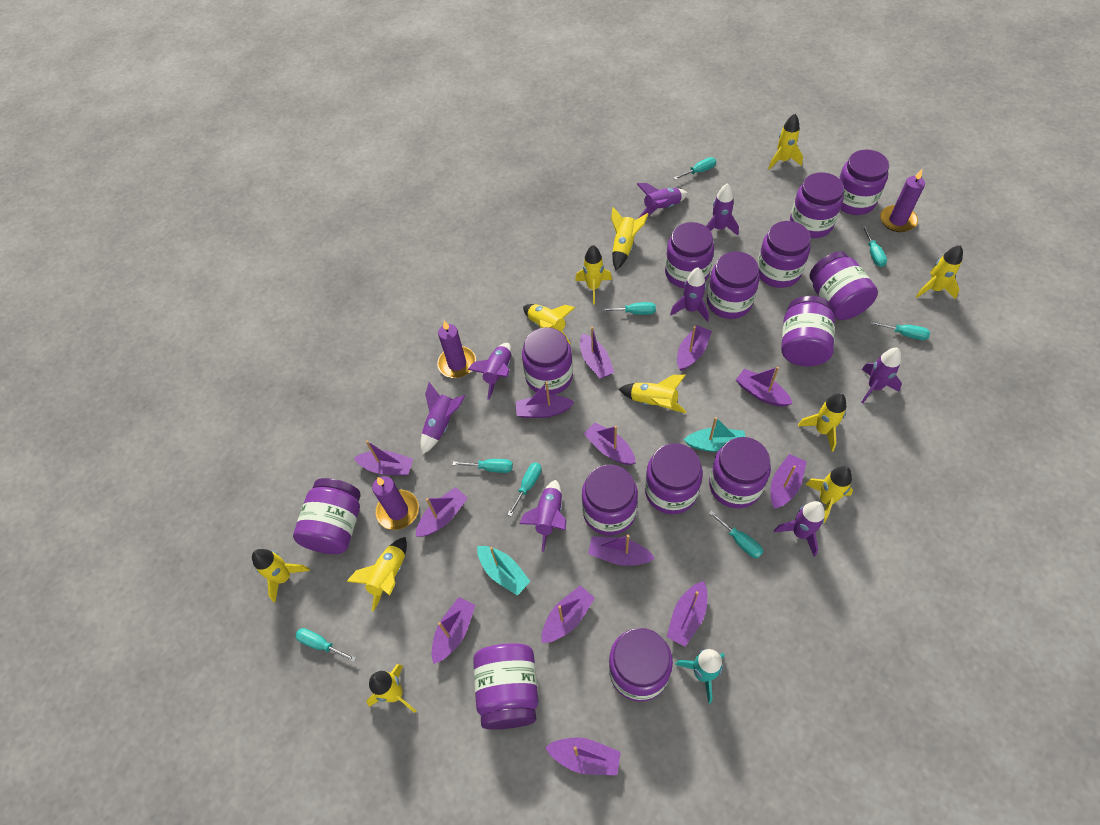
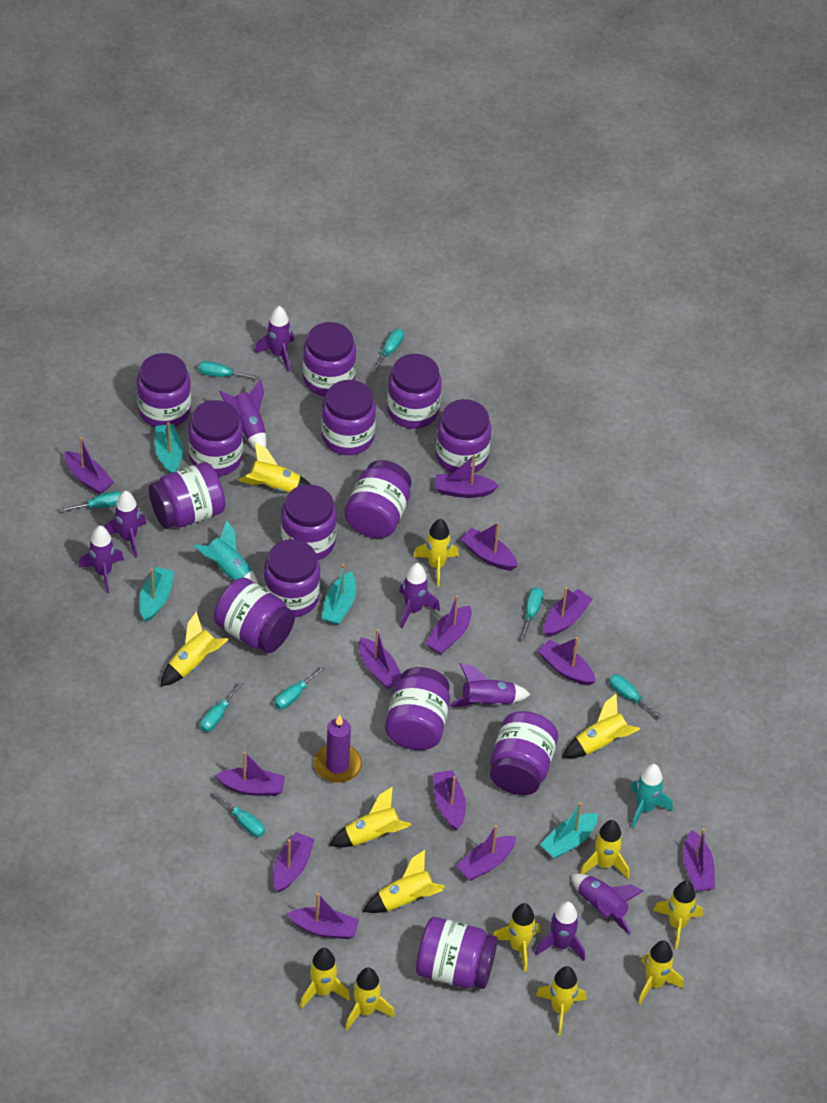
purple candle: [372,476,419,530] [437,320,476,378] [880,169,925,232] = 3 -> [314,715,362,783] = 1
turquoise boat: [477,546,531,595] [684,417,745,452] = 2 -> [139,567,174,622] [155,422,183,473] [321,564,356,625] [540,802,598,859] = 4
turquoise rocket: [675,649,725,704] = 1 -> [194,520,259,585] [630,764,673,829] = 2
yellow rocket: [252,549,310,602] [346,537,407,612] [366,664,416,713] [523,304,575,344] [575,245,612,305] [611,207,648,270] [619,375,687,413] [768,114,803,170] [798,393,846,452] [805,466,853,523] [916,245,963,299] = 11 -> [160,611,228,686] [238,442,311,493] [300,948,350,1009] [329,787,411,847] [345,967,395,1030] [363,850,445,913] [413,519,459,587] [493,903,540,972] [536,966,587,1035] [562,693,640,758] [580,820,629,878] [638,941,683,1004] [653,881,703,949] = 13

